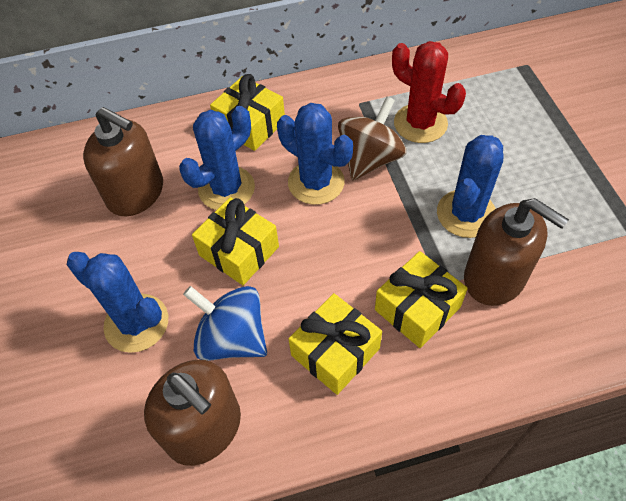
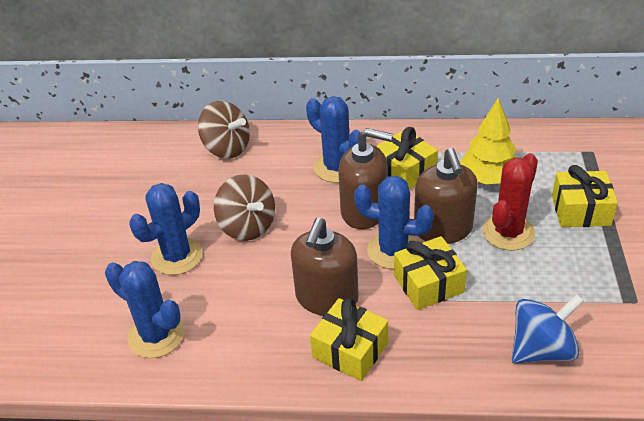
brown spinning top: [338,96,406,181] = 1 -> [198,101,250,159] [214,174,275,241] = 2
yellow tree: none = 0 -> [460,98,517,184] = 1

